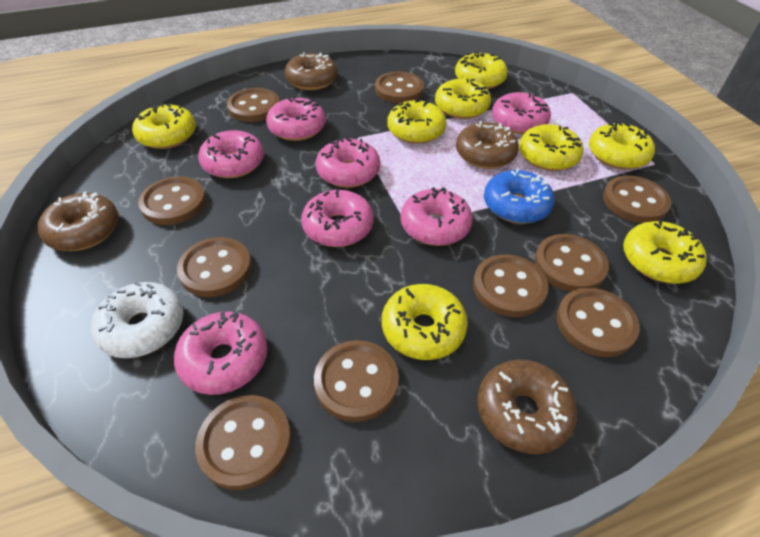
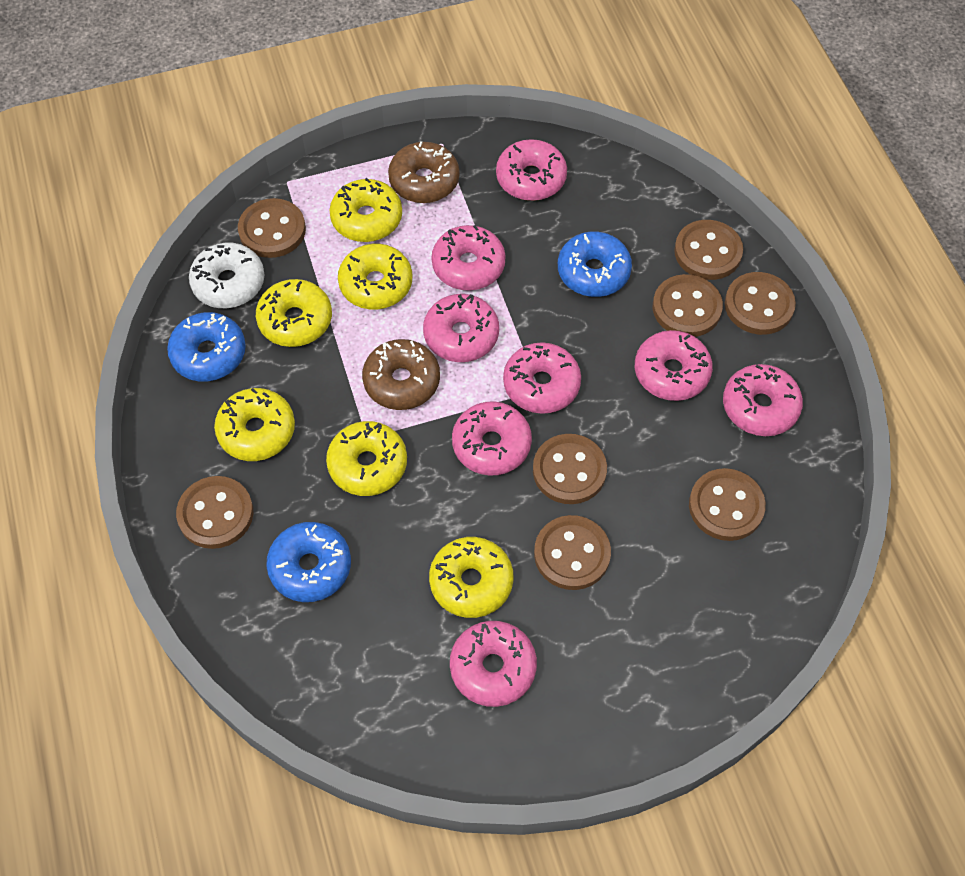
blue donut: [484,168,555,224] = 1 -> [167,312,246,382] [266,522,351,602] [558,232,632,297] = 3
brown button: [138,177,206,225] [177,237,252,297] [195,395,291,490] [227,88,279,122] [314,340,399,422] [375,71,424,103] [473,254,548,317] [534,234,609,292] [556,288,640,357] [603,176,671,223] = 10 -> [176,476,253,549] [238,198,306,258] [533,434,607,504] [534,515,611,590] [653,274,723,337] [674,220,743,280] [689,468,766,541] [725,272,796,335] = 8
brown donut: [38,192,119,251] [285,52,337,90] [456,121,519,169] [477,360,577,454] = 4 -> [362,339,440,410] [388,141,460,203] = 2
pink donut: [174,312,267,395] [198,130,264,178] [266,96,326,141] [301,189,374,247] [316,138,380,188] [401,187,473,246] [492,92,551,134] = 7 -> [423,294,499,362] [432,225,506,291] [450,621,537,707] [452,401,532,476] [496,139,567,201] [503,342,581,414] [635,330,713,401] [723,364,803,436] = 8
yellow donut: [132,103,196,149] [382,284,468,360] [387,100,446,144] [435,79,491,119] [455,52,508,89] [519,124,584,171] [589,121,655,169] [623,220,707,284] = 8 -> [214,388,295,461] [256,279,332,347] [326,421,407,496] [330,178,402,242] [338,244,412,309] [429,537,513,618] = 6

